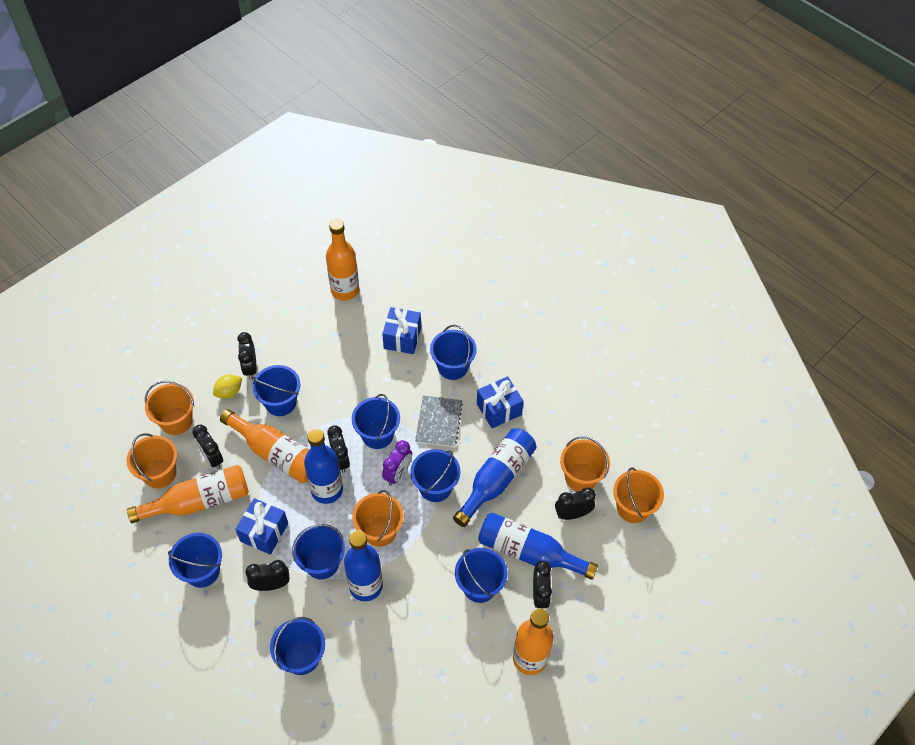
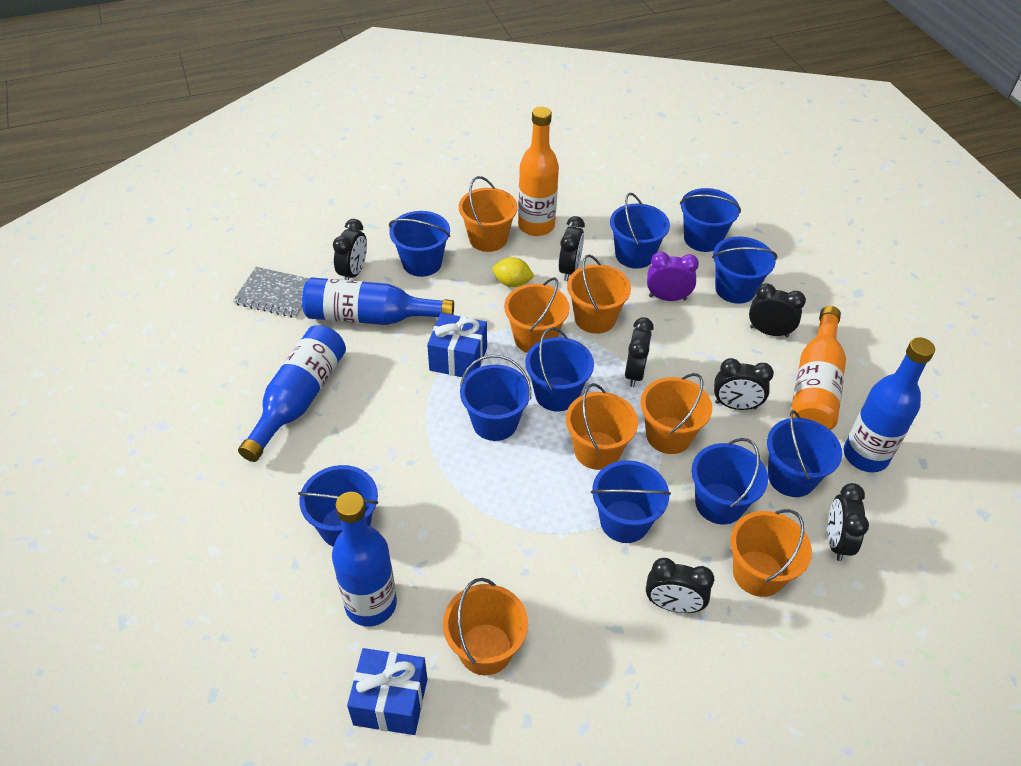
black clock: [192,425,223,469] [237,332,257,379] [245,560,290,591] [327,425,350,473] [533,561,552,609] [555,487,596,520] = 6 -> [333,219,367,280] [559,216,585,281] [625,317,654,387] [646,558,714,613] [714,358,774,410] [749,283,806,337] [828,483,869,561] = 7
blue bucket: [168,533,222,588] [252,365,300,416] [270,617,325,675] [292,524,345,579] [352,394,400,449] [411,449,460,502] [430,325,476,380] [455,548,508,603] = 8 -> [298,465,378,547] [389,211,450,277] [460,355,531,441] [525,327,594,411] [591,460,671,543] [610,193,670,269] [680,188,741,252] [692,438,768,525] [712,236,777,304] [767,410,842,497] = 10
blue gift: [235,498,288,555] [382,307,421,354] [477,376,524,428] = 3 -> [347,648,427,735] [427,313,487,377] = 2
orange bottle: [127,465,249,523] [220,409,309,483] [326,219,359,301] [513,608,554,675] = 4 -> [518,107,559,236] [791,306,846,430] = 2
orange bucket: [126,433,177,488] [145,381,194,435] [352,490,404,547] [560,436,610,491] [613,467,664,523] = 5 -> [443,578,528,675] [459,176,518,252] [504,277,570,353] [566,383,638,470] [567,254,631,334] [641,373,712,454] [730,509,812,597] = 7

